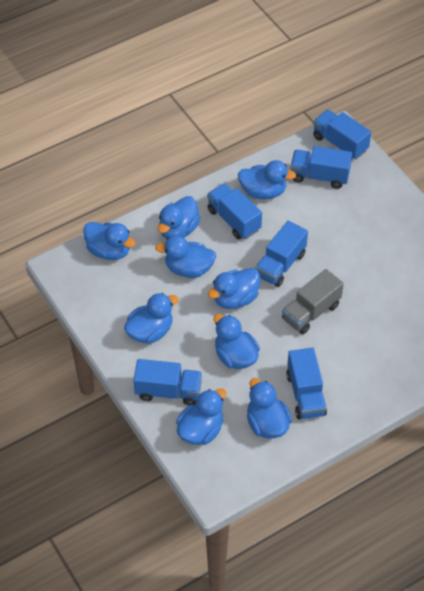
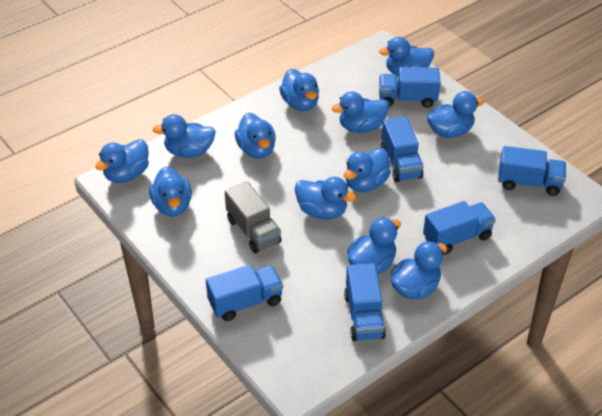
blue duck: [83,222,136,260] [124,293,179,344] [155,235,216,278] [158,196,200,239] [176,388,226,445] [208,268,260,309] [213,314,260,369] [238,160,296,199] [247,378,292,438] = 9 -> [95,139,149,183] [149,167,192,217] [152,114,216,158] [235,113,276,158] [279,69,319,111] [295,177,356,219] [332,91,389,133] [344,148,391,192] [347,217,401,274] [379,37,434,76] [391,241,447,300] [427,91,485,138] = 12

